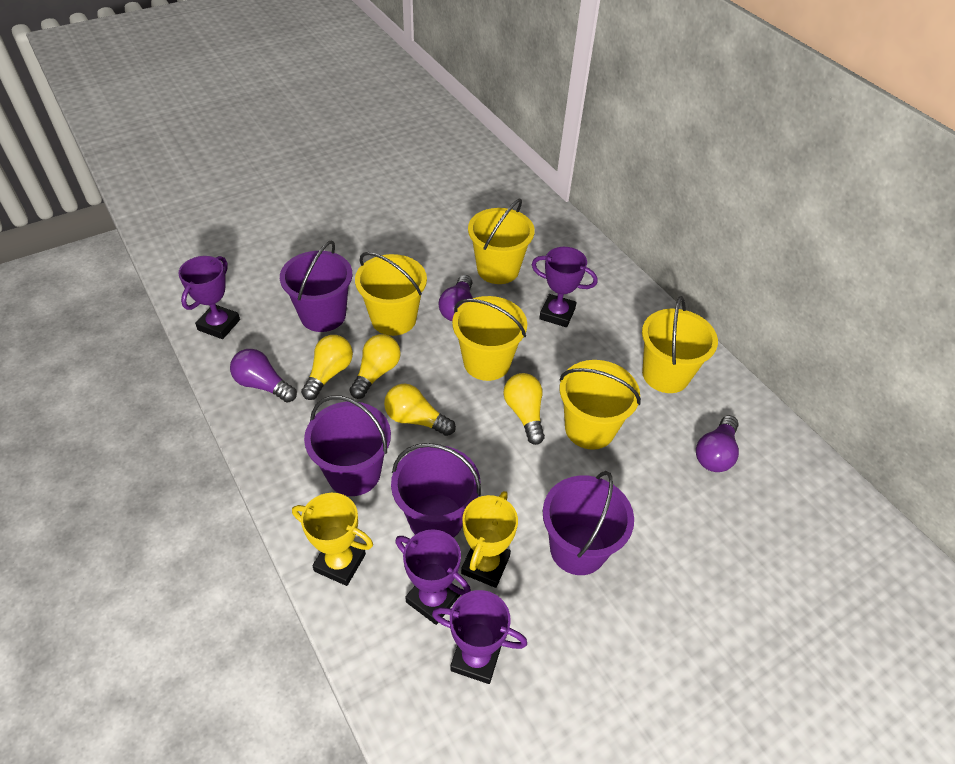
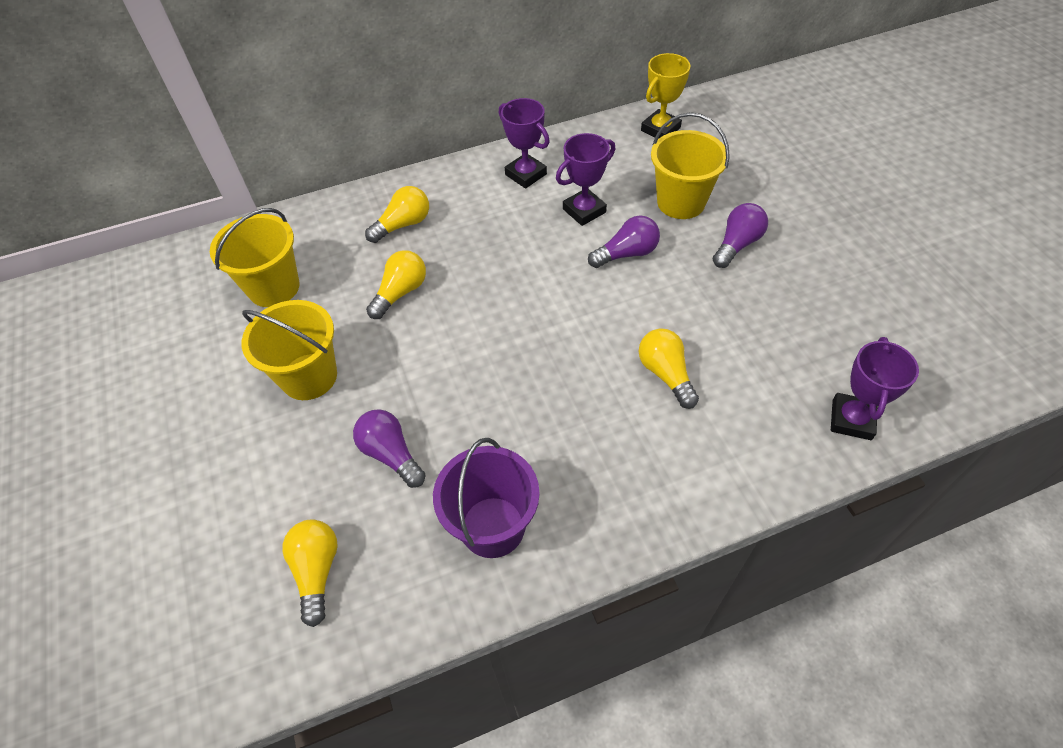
purple bucket: [280,241,352,332] [304,396,391,496] [391,443,481,538] [543,471,634,575] = 4 -> [433,438,540,558] = 1
purple trophy: [178,256,240,339] [395,529,471,625] [432,590,527,684] [531,247,598,327] = 4 -> [499,98,550,189] [556,133,615,226] [831,337,919,440] = 3
yellow bucket: [355,252,427,336] [452,296,527,381] [468,199,535,284] [560,360,641,450] [642,296,718,393] = 5 -> [210,208,299,307] [242,300,337,400] [651,112,730,219] = 3
yellow trophy: [292,493,373,586] [461,491,518,588] = 2 -> [641,53,690,139] = 1

